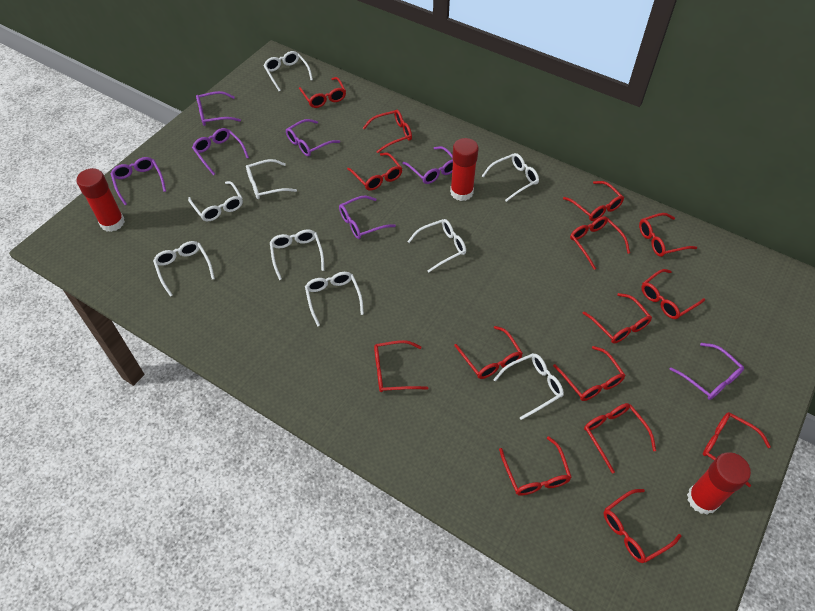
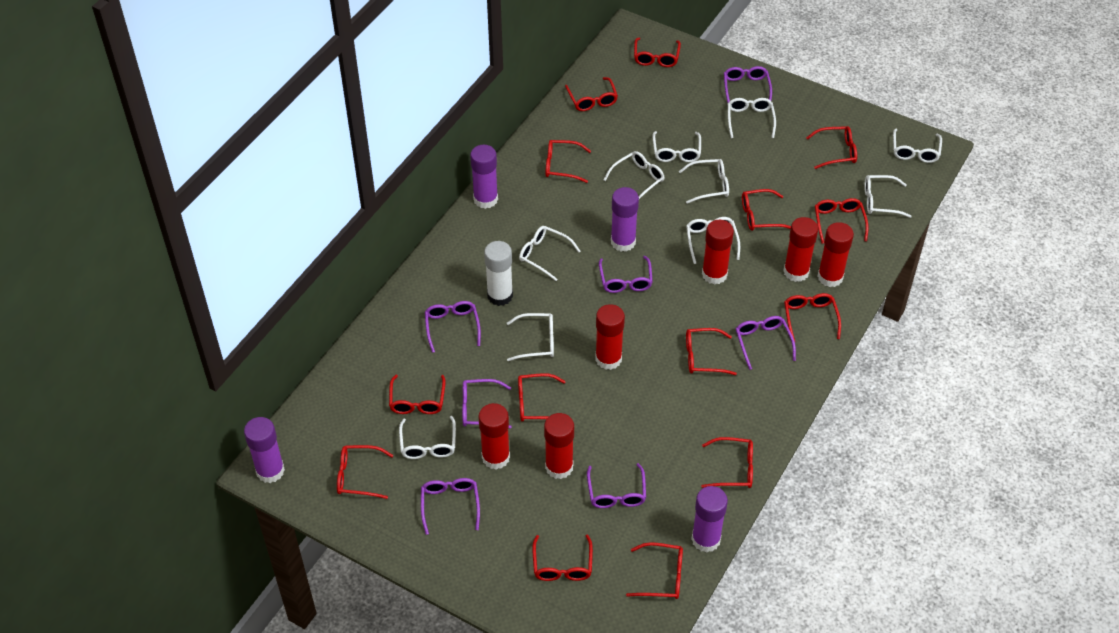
purple glue stick: none = 0 -> [244,417,285,483] [470,145,498,209] [611,187,639,252] [691,486,728,553] = 4
red glasses: [299,77,346,108] [347,153,403,191] [363,110,412,153] [374,340,428,392] [454,326,523,379] [499,436,572,496] [553,346,625,401] [563,181,624,221] [570,216,630,270] [583,293,652,343] [584,403,656,474] [604,489,682,563] [639,213,697,257] [641,269,705,319] [703,412,771,487] = 15 -> [337,445,393,499] [389,375,445,414] [518,373,566,422] [532,535,593,581] [545,140,591,183] [565,77,618,111] [626,542,683,599] [634,38,681,67] [686,328,737,375] [701,437,753,488] [742,189,791,231] [784,293,841,341] [806,126,857,169] [815,198,869,244] = 14
red glue stick: [76,168,125,232] [450,138,479,201] [687,452,751,515] = 3 -> [478,403,510,470] [544,413,574,479] [595,304,625,370] [702,220,734,285] [783,217,818,282] [818,222,854,287] = 6
white glasses: [153,241,215,297] [188,181,243,221] [246,159,297,199] [263,51,313,91] [270,229,324,280] [305,272,364,327] [407,219,466,272] [482,153,539,202] [493,353,564,420] = 9 -> [399,416,456,459] [507,313,554,361] [519,226,581,281] [604,151,665,199] [652,131,701,162] [679,159,729,204] [686,217,740,264] [728,98,776,138] [864,175,912,218] [893,129,942,163] = 10
white glue stick: none = 0 -> [484,241,513,306] = 1

